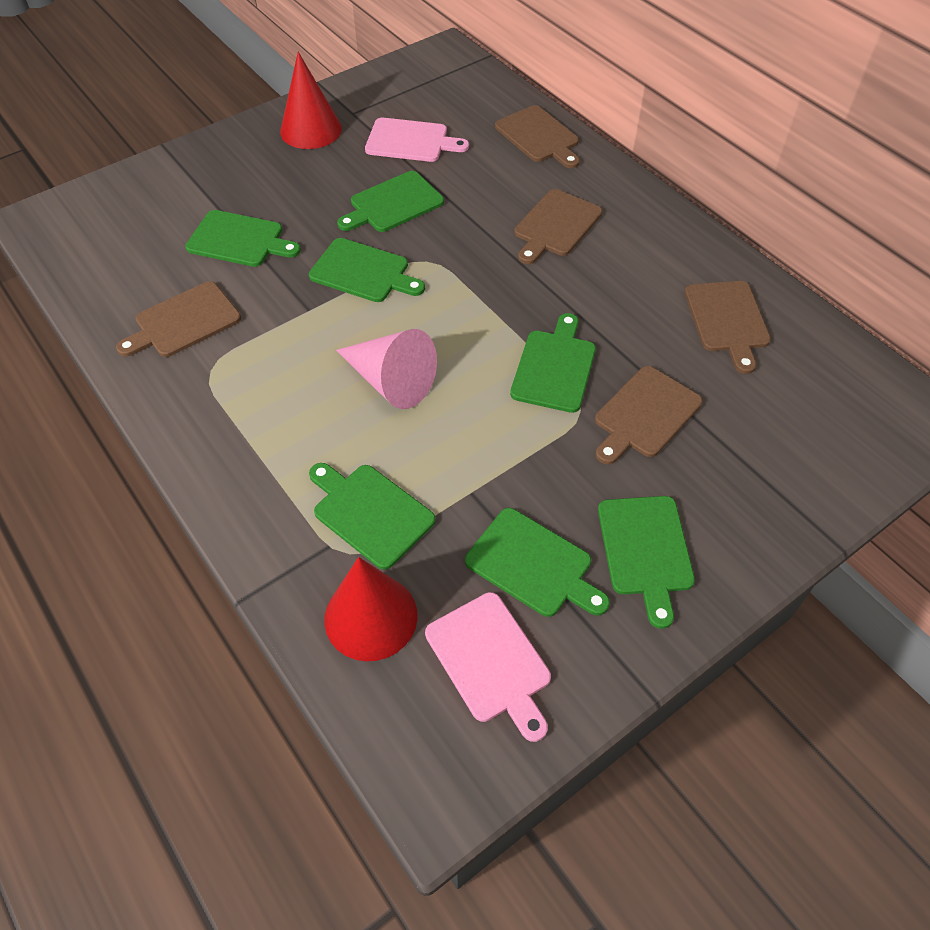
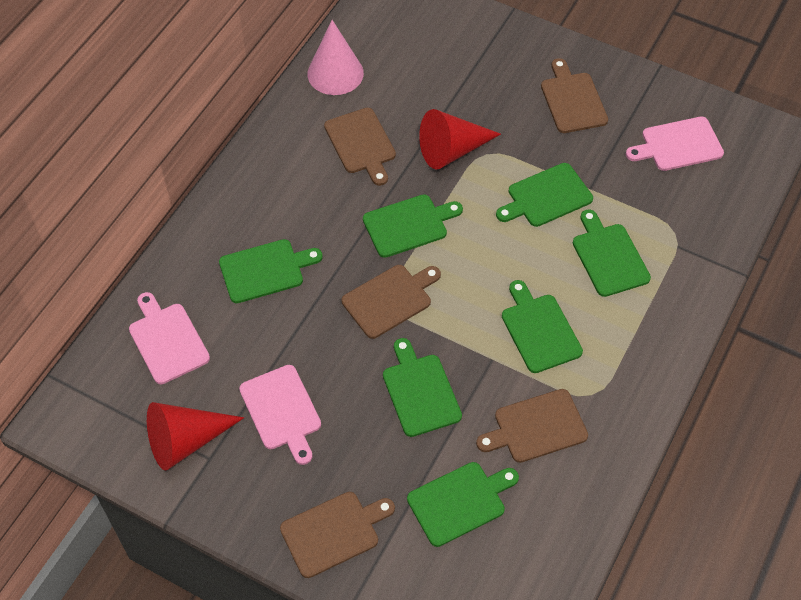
pink cutting board: [365,118,469,162] [425,592,551,742] = 2 -> [129,292,210,384] [239,365,321,465] [626,117,724,171] = 3

